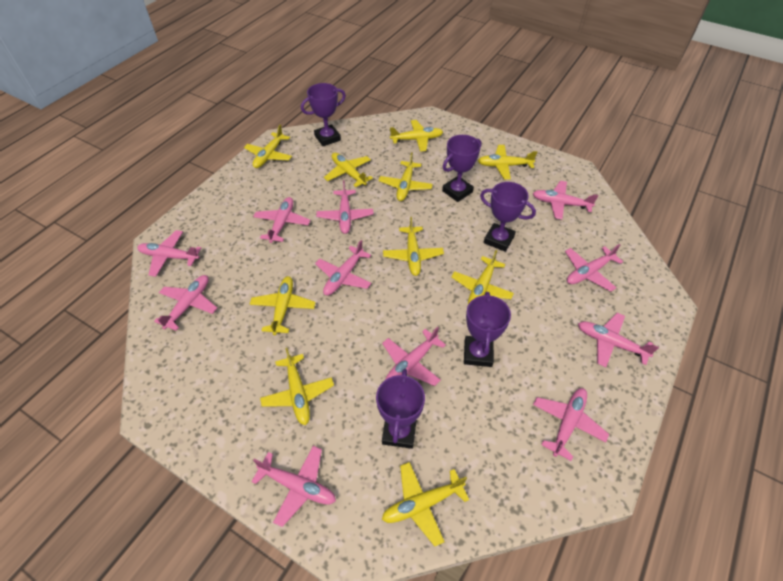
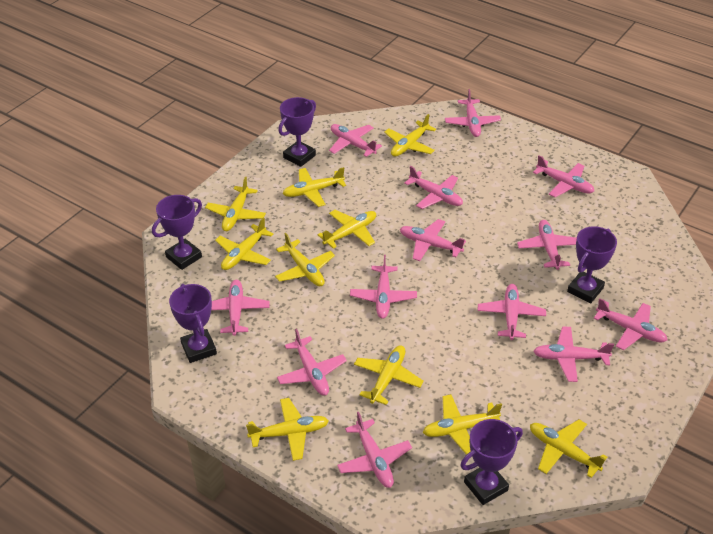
pink plane: [137,230,201,277] [154,275,217,331] [251,446,336,527] [253,197,310,243] [315,240,372,295] [316,180,373,234] [382,327,446,386] [533,181,598,220] [533,388,609,461] [565,244,623,292] [578,313,659,367] = 11 -> [211,280,269,336] [277,329,347,396] [329,124,382,157] [337,412,412,488] [350,255,417,319] [400,219,466,261] [404,166,463,209] [445,89,501,137] [478,284,546,340] [517,220,577,270] [533,155,594,197] [533,326,614,382] [594,298,667,350] = 13

